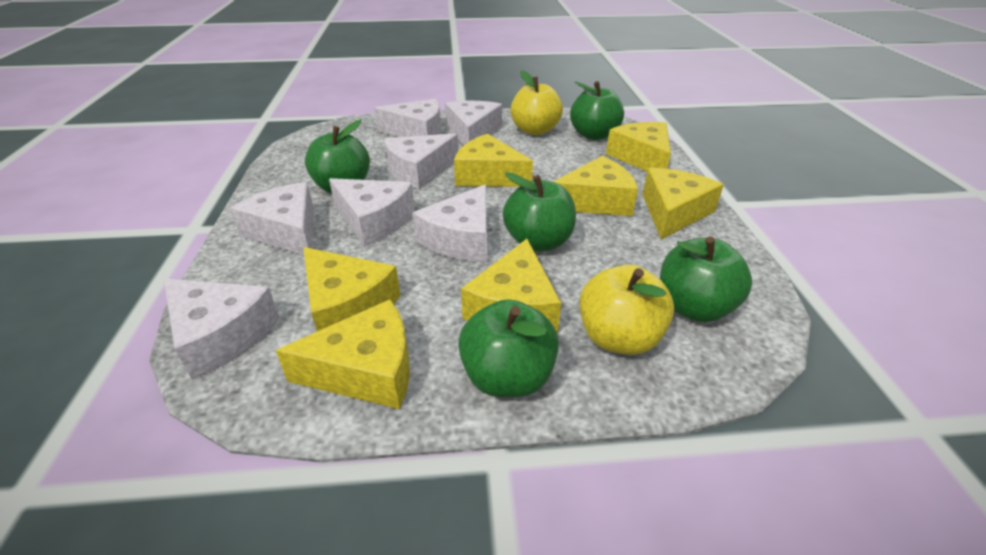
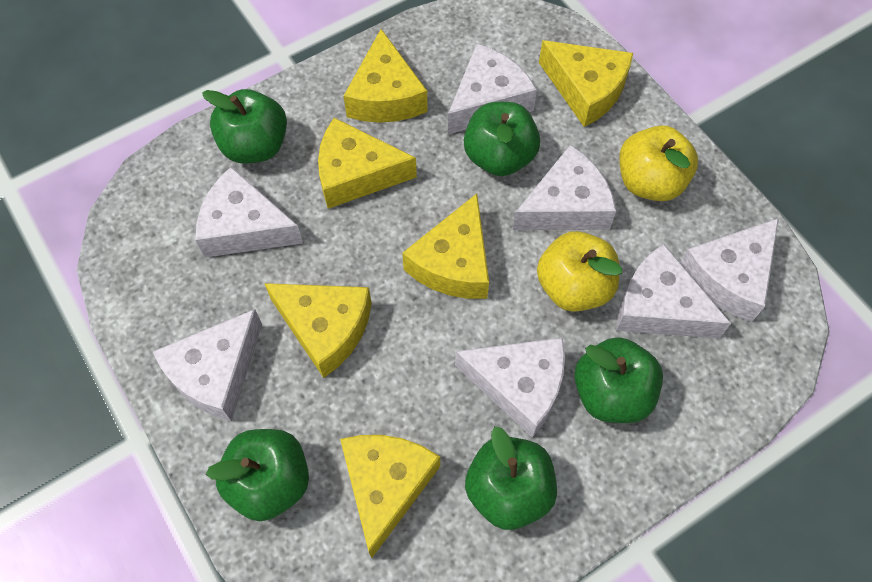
yellow cheese: [276,300,410,409] [303,247,400,331] [454,134,533,187] [461,239,561,333] [553,156,638,216] [606,122,671,171] [642,168,724,239] = 7 -> [264,283,372,378] [318,118,417,209] [340,435,440,558] [344,29,428,123] [402,194,489,299] [539,40,633,127] = 6

